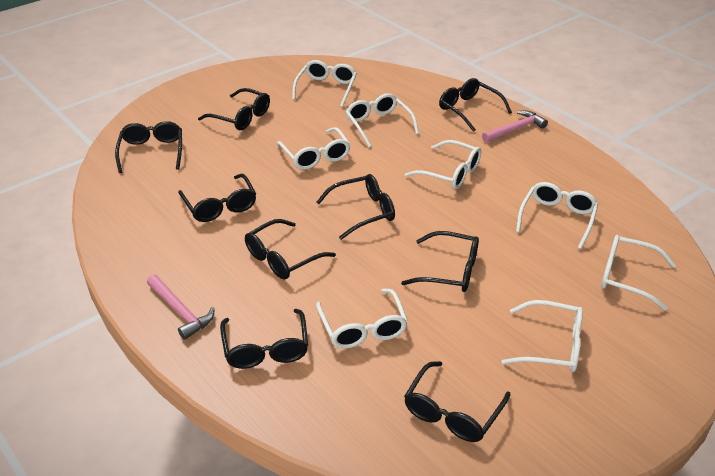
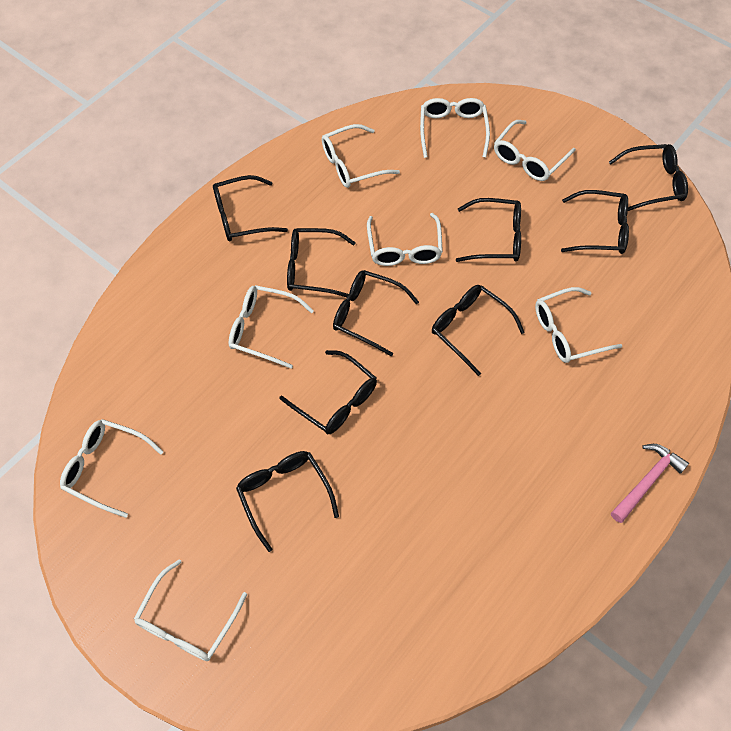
pink hammer: [147,274,215,340] [482,110,548,143] = 2 -> [611,444,689,523] = 1

